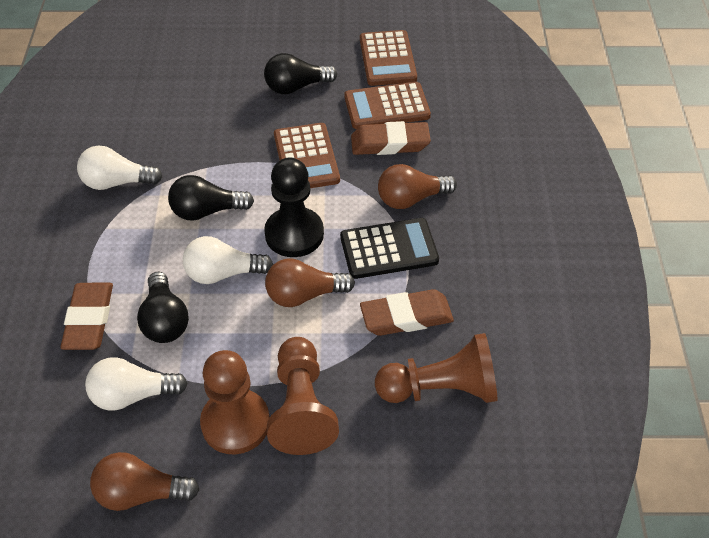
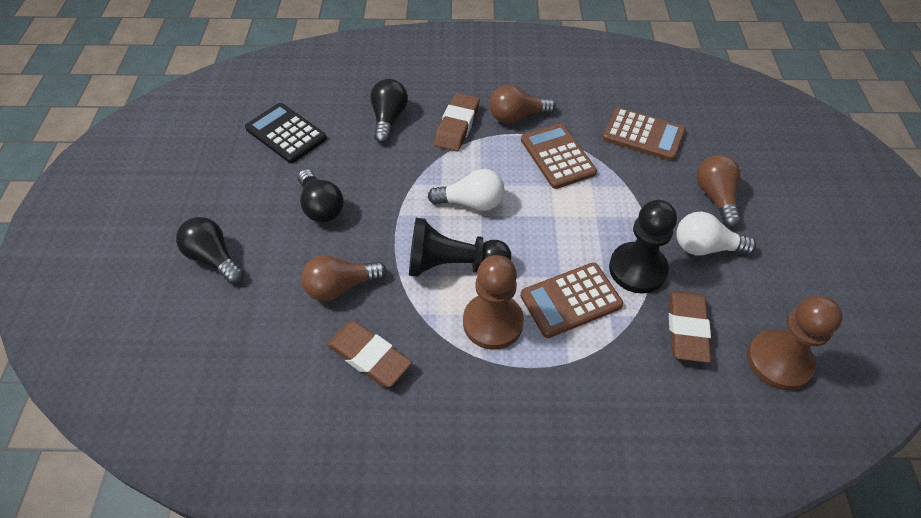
black pawn: [264,157,324,257] = 1 -> [409,218,511,277] [609,200,677,294] = 2
brown pawn: [200,350,270,454] [267,337,339,455] [375,333,498,403] = 3 -> [463,255,524,350] [747,295,843,390] = 2
white light bulb: [77,146,162,190] [85,357,188,411] [183,236,273,284] = 3 -> [428,169,505,211] [676,211,756,255] = 2

